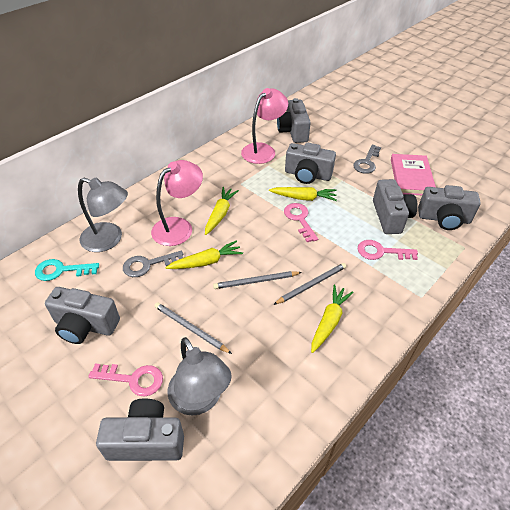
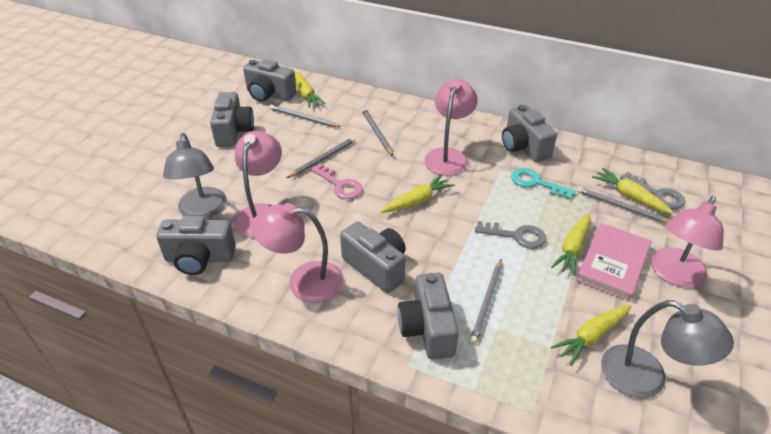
grey pencil: [154,302,232,354] [213,271,302,289] [273,263,346,305] = 3 -> [269,105,340,127] [287,137,355,178] [362,108,393,156] [470,259,502,344] [577,187,670,224] = 5
pink key: [88,363,163,396] [284,203,318,242] [358,240,418,260] = 3 -> [311,163,363,199] = 1
pink lamp: [151,160,203,246] [241,88,288,164] = 2 -> [234,131,282,238] [251,203,344,303] [424,79,478,176] [651,196,724,288] = 4
yellow carrot: [165,241,243,269] [205,187,239,235] [269,187,337,201] [311,285,353,353] = 4 -> [295,72,325,108] [380,174,455,213] [551,213,591,276] [551,305,631,366] [592,168,674,214] = 5

